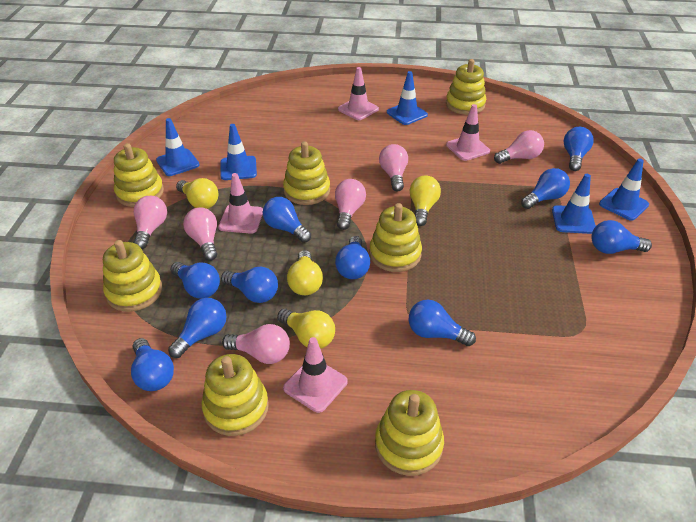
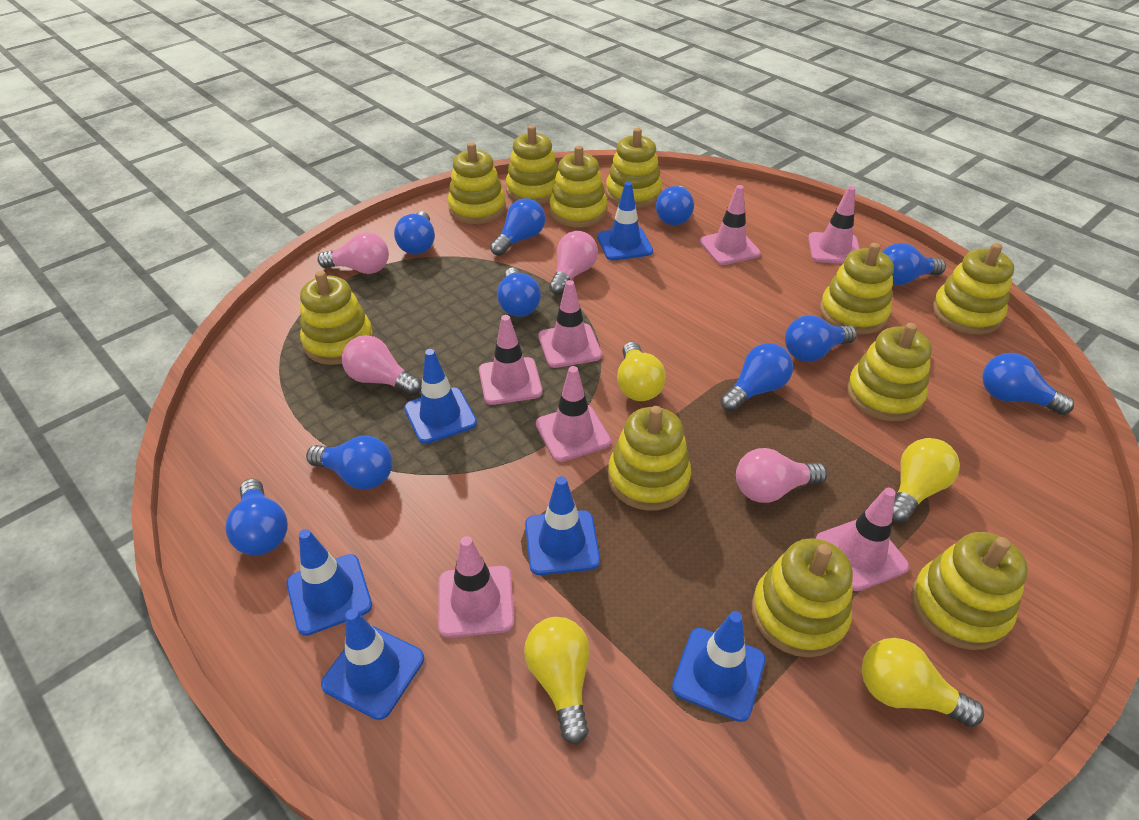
blue traffic cone: [156,118,200,176] [220,124,257,180] [387,71,428,125] [552,174,596,234] [599,159,649,221] = 5 -> [286,529,372,636] [321,609,424,720] [404,349,477,444] [525,476,600,575] [597,182,653,261] [672,611,766,722] = 6
pink light bulb: [134,196,167,249] [183,207,217,261] [222,324,290,364] [335,179,366,230] [379,144,408,191] [494,130,544,164] = 6 -> [317,232,389,274] [342,335,422,396] [549,231,598,295] [736,448,827,503] = 4
pink traffic cone: [218,173,263,234] [283,337,348,413] [338,67,379,120] [446,104,490,161] = 4 -> [438,536,514,638] [479,315,543,405] [536,366,611,462] [538,280,602,368] [700,185,761,265] [808,186,860,264] [816,488,909,591] = 7
yellow stacking toy: [103,240,162,312] [114,143,164,207] [202,354,269,436] [283,141,330,205] [370,203,422,272] [375,390,444,476] [446,59,486,115] = 7 -> [300,271,374,365] [448,142,506,224] [506,125,558,204] [549,146,607,228] [606,128,662,208] [608,406,691,511] [752,538,853,657] [820,243,894,334] [847,323,932,421] [911,532,1028,650] [932,243,1014,335] = 11

